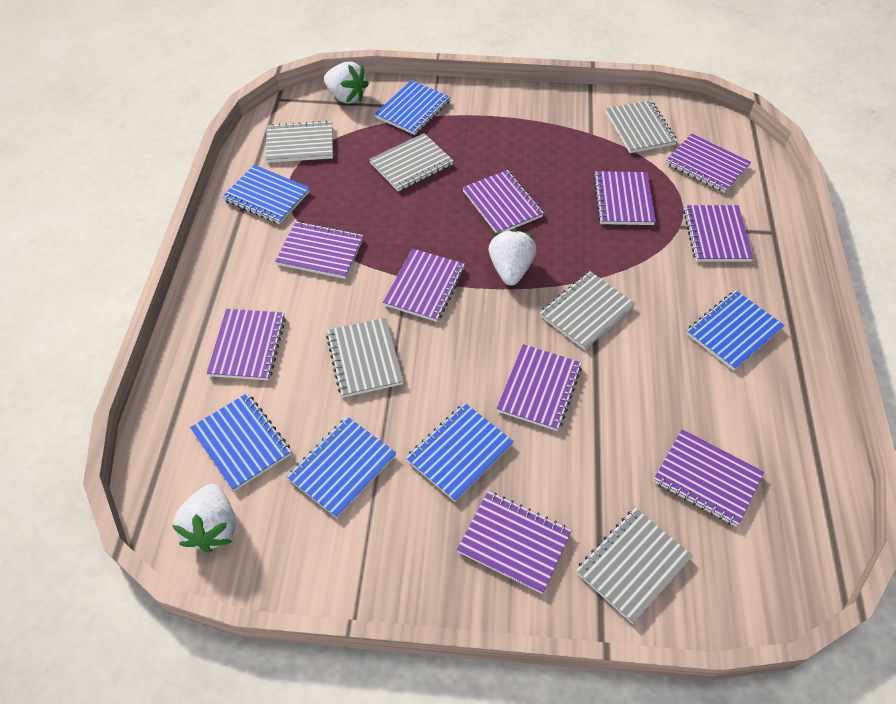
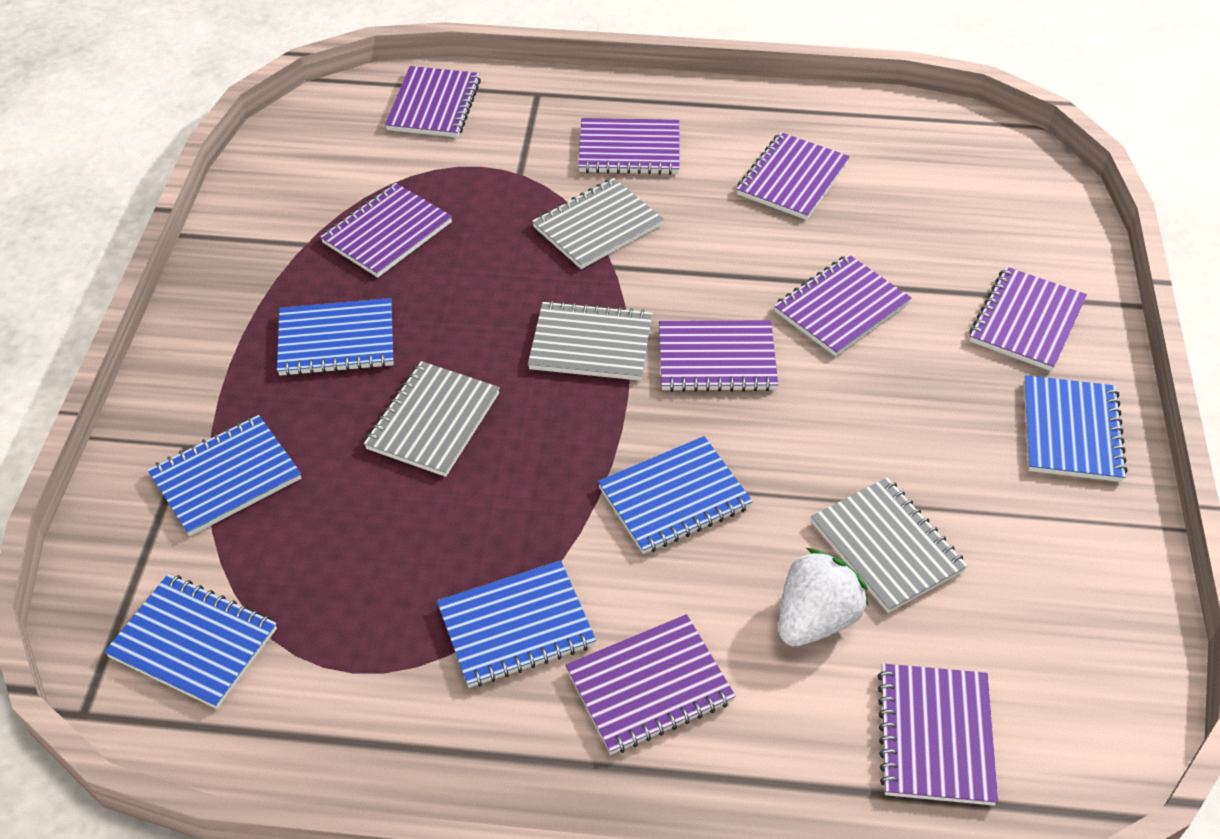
grey notebook: [265,121,333,163] [326,318,404,398] [369,133,453,192] [540,271,635,350] [576,508,693,624] [606,100,677,153] = 6 -> [364,361,500,477] [528,301,653,381] [532,178,664,269] [811,477,968,613] = 4
purple notebook: [206,309,286,380] [275,221,363,279] [383,248,465,322] [457,491,572,594] [462,170,544,233] [496,344,582,431] [594,171,656,225] [653,429,764,527] [666,134,751,193] [683,205,754,262] = 10 -> [320,183,452,278] [385,66,481,138] [565,614,736,755] [578,118,680,175] [659,320,778,392] [737,132,850,220] [774,254,911,357] [878,664,998,806] [969,267,1087,371] = 9
white strawberry: [172,484,236,553] [324,61,369,104] [489,229,536,285] = 3 -> [779,548,868,646] = 1

